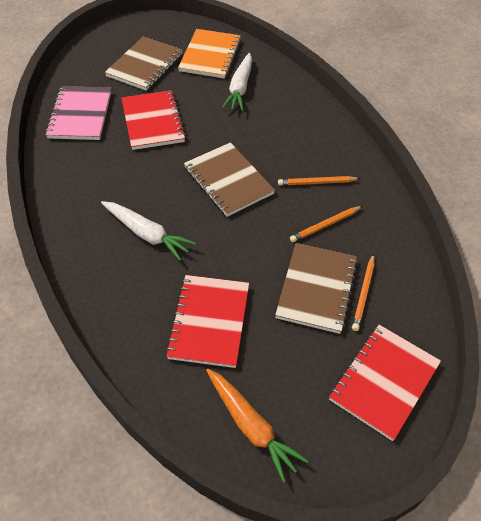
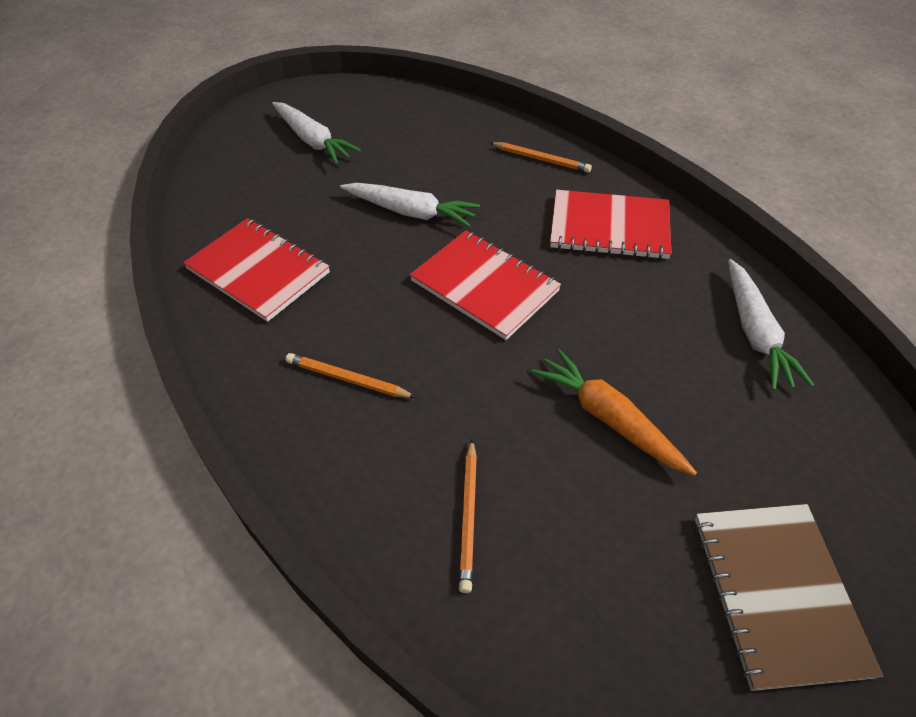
brown notebook: [105,37,183,91] [184,142,275,217] [275,243,358,334] = 3 -> [695,504,883,691] = 1
orange notebook: [178,29,241,78] = 1 -> none = 0
pink notebook: [45,86,111,140] = 1 -> none = 0
white carrot: [101,201,196,261] [222,53,252,111] = 2 -> [272,102,361,164] [340,183,480,227] [728,259,814,390] = 3

